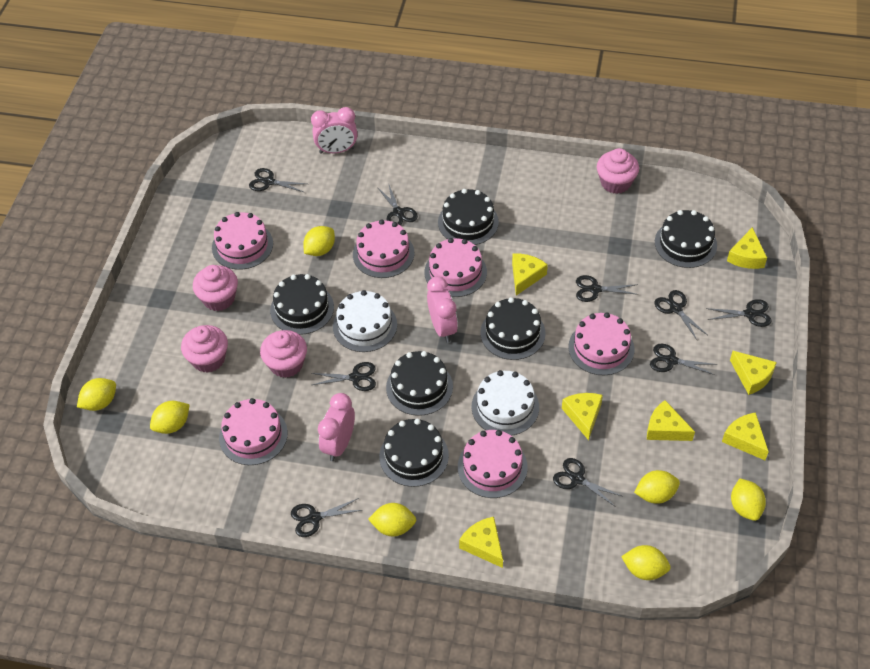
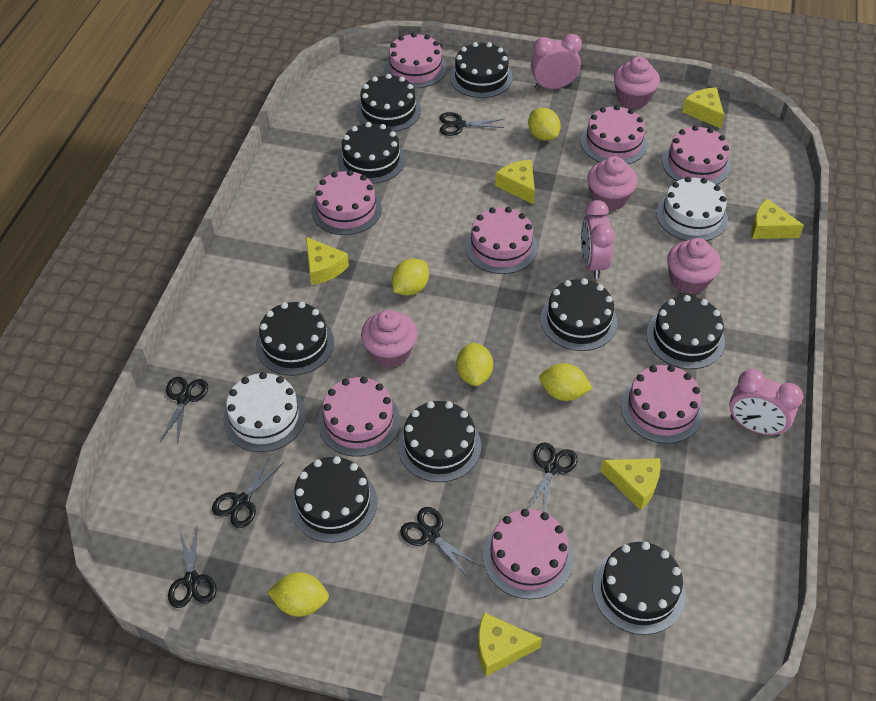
black cake: [270,274,334,335] [379,419,449,487] [386,351,453,416] [438,189,499,245] [480,297,546,360] [655,210,717,268] = 6 -> [256,302,334,376] [290,456,377,543] [338,122,405,184] [356,74,421,132] [398,401,481,482] [450,42,513,98] [540,278,617,351] [593,542,685,635] [646,295,725,369] = 9
black scissors: [249,168,306,193] [291,498,362,537] [311,362,376,391] [377,183,418,226] [553,458,622,507] [576,275,639,302] [650,344,717,375] [654,290,707,340] [706,299,772,327] = 9 -> [160,377,208,445] [168,527,217,608] [212,456,284,528] [400,507,480,578] [440,112,504,136] [528,442,577,512] = 6
pink cake: [212,212,273,270] [219,398,288,465] [353,219,414,278] [424,238,487,297] [458,430,528,498] [568,312,634,375] = 6 -> [311,170,382,235] [318,377,400,457] [384,33,447,88] [465,207,538,274] [483,509,573,599] [581,105,647,164] [621,365,703,444] [662,125,731,185] = 8
yellow cheese: [459,517,503,568] [512,253,548,295] [562,393,603,440] [647,400,695,441] [722,412,769,460] [727,227,767,269] [730,351,777,395] = 7 -> [306,237,349,285] [478,613,542,676] [495,160,535,204] [601,458,661,510] [682,87,724,128] [751,199,804,239] = 6
yellow lemon: [77,378,116,411] [150,401,190,434] [303,226,335,256] [368,503,416,537] [621,545,671,580] [634,470,680,504] [731,479,766,521] = 7 -> [267,572,329,617] [392,259,429,295] [456,342,493,386] [528,108,561,141] [539,363,593,401] = 5

